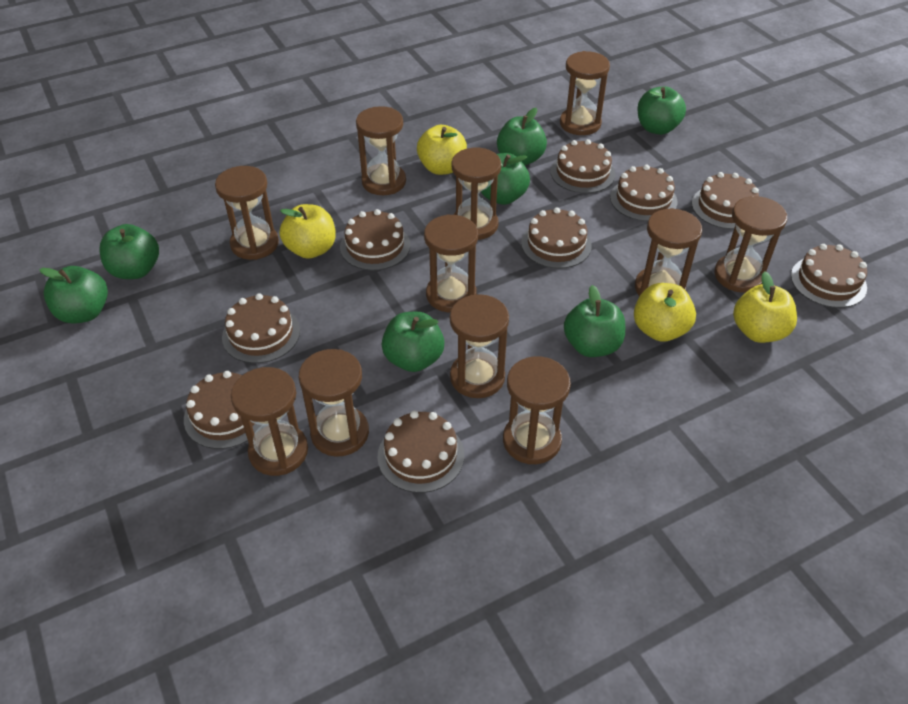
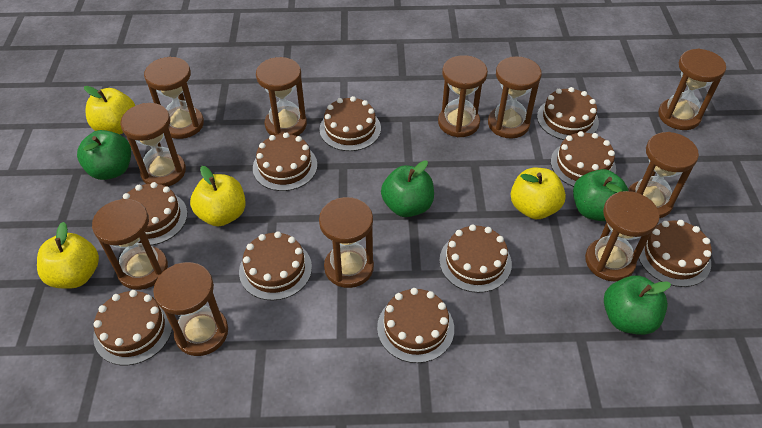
brown cake: [184,371,261,449] [222,293,300,363] [340,209,410,270] [377,411,464,493] [521,207,592,269] [551,139,615,193] [610,165,677,221] [692,172,759,229] [791,244,867,308] = 9 -> [93,290,172,365] [122,182,187,245] [239,231,312,301] [253,132,317,191] [319,96,381,151] [377,288,454,363] [439,224,512,293] [537,87,599,140] [551,131,616,187] [638,220,712,287] = 10
green apple: [39,266,108,324] [99,224,159,279] [382,312,445,372] [481,153,530,205] [497,108,547,165] [564,285,625,357] [637,86,686,135] = 7 -> [77,130,131,180] [381,160,434,217] [573,169,628,221] [604,275,671,335] = 4

